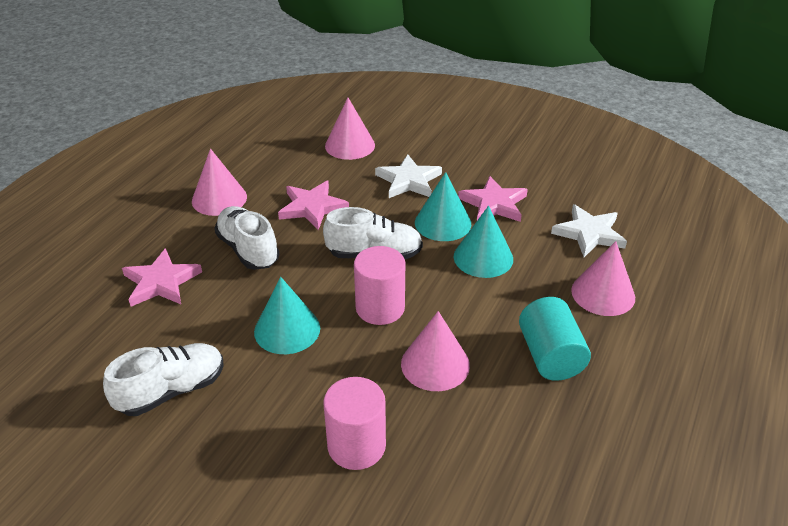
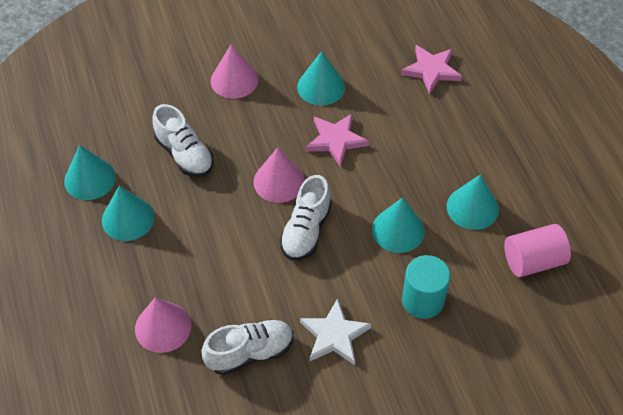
pink cone: [192,149,247,216] [325,98,375,160] [401,311,470,391] [571,241,635,316] = 4 -> [135,297,191,353] [211,45,258,99] [253,147,305,203] = 3
pink cylinder: [324,377,386,470] [354,246,405,325] = 2 -> [504,224,571,277] = 1
pink star: [122,248,202,306] [278,181,349,230] [458,176,528,222] = 3 -> [306,114,369,167] [401,45,462,94] = 2
turquoise cone: [254,277,320,354] [415,172,471,241] [454,206,513,278] = 3 -> [64,145,116,200] [102,186,155,241] [297,51,345,106] [372,197,425,253] [447,174,499,230] = 5
white star: [375,154,442,198] [551,204,627,257] = 2 -> [300,298,372,365] = 1

